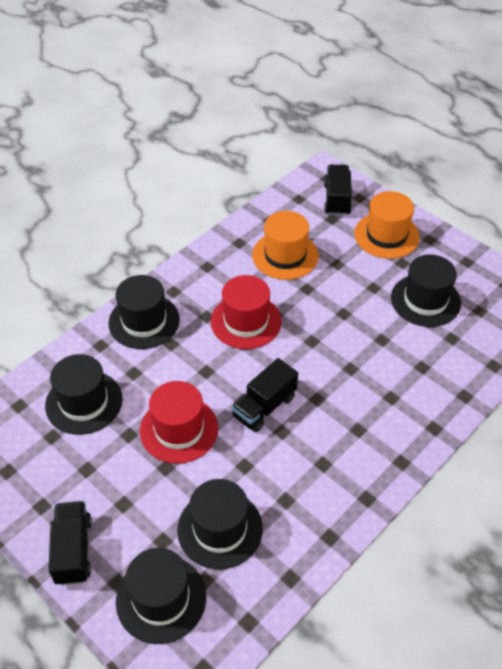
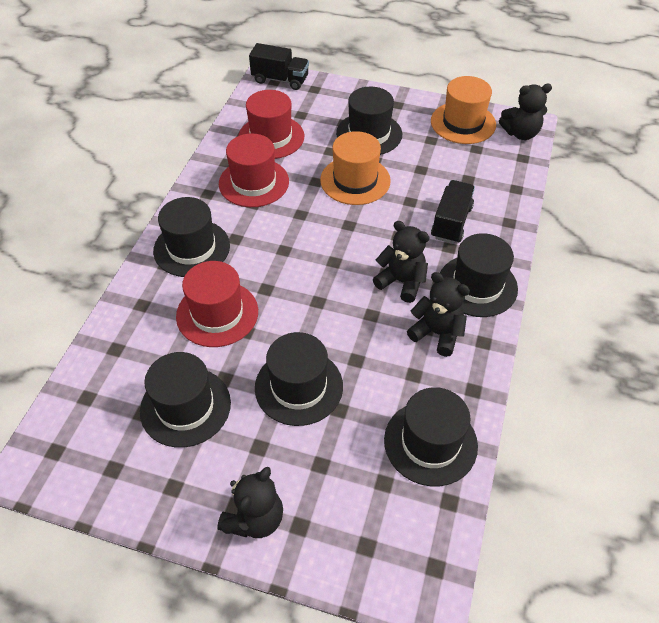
black hat: [45,354,122,435] [108,275,180,349] [116,548,206,644] [177,479,263,569] [391,254,461,327] = 5 -> [140,352,231,448] [153,197,230,277] [255,332,343,426] [336,87,402,155] [384,387,478,486] [440,233,518,317] = 6
black teddy bear: none = 0 -> [217,467,283,538] [373,221,430,303] [407,272,470,357] [499,84,552,140] = 4
black truck: [48,501,92,585] [231,358,298,432] [324,165,352,216] = 3 -> [249,43,309,90] [431,180,475,244] = 2
red hat: [140,381,218,464] [211,275,282,349] = 2 -> [176,261,258,347] [219,134,289,207] [238,90,304,159] = 3

